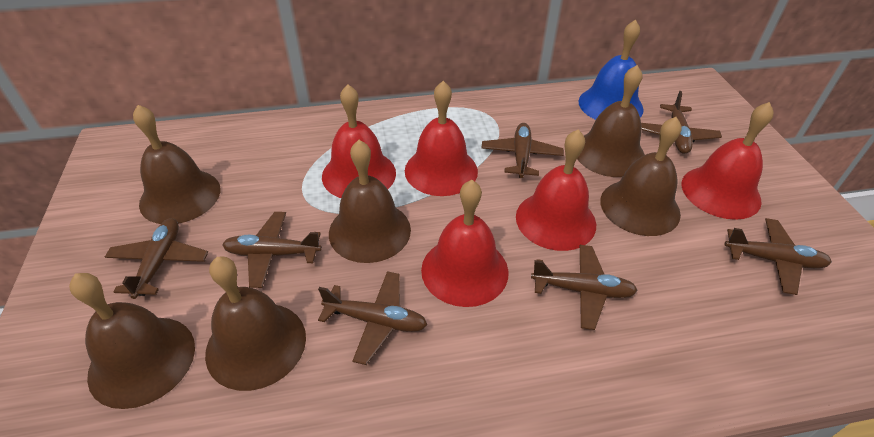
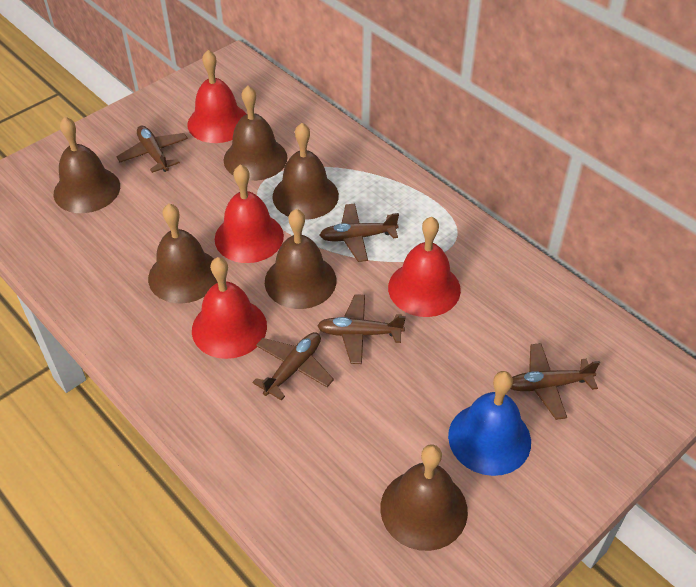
brown plane: [105,218,208,299] [222,212,322,288] [318,271,427,365] [481,123,564,178] [531,245,638,330] [641,91,722,154] [724,218,832,295] = 7 -> [116,126,188,173] [252,332,334,401] [317,294,406,364] [319,204,399,262] [511,343,600,420] = 5
red bell: [322,84,396,198] [405,81,478,196] [421,180,509,307] [516,129,596,251] [682,102,774,220] = 5 -> [187,50,246,143] [192,257,267,359] [215,164,284,263] [388,217,461,317] = 4

